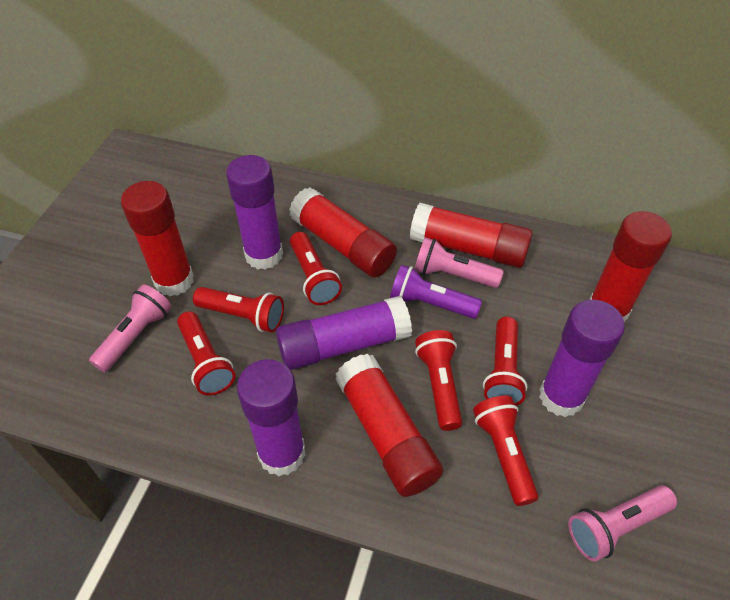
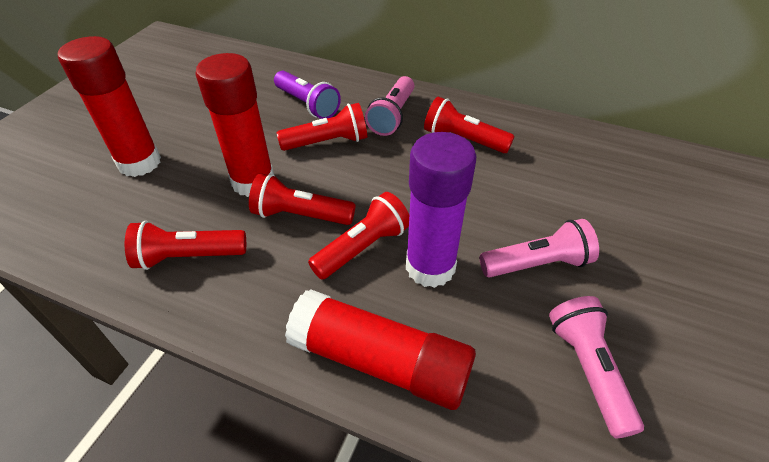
purple glue stick: [226,155,283,270] [237,359,306,476] [276,296,412,370] [539,300,625,417] = 4 -> [406,132,476,288] = 1
red flashlight: [177,312,235,396] [193,287,284,333] [290,232,342,305] [415,330,462,431] [473,395,538,506] [483,317,528,406] = 6 -> [125,221,246,270] [249,173,356,225] [276,103,367,151] [308,192,409,279] [424,97,514,153] = 5
red glue stick: [121,181,194,296] [289,187,397,278] [335,354,443,497] [410,203,533,268] [589,211,672,323] = 5 -> [58,36,161,177] [195,53,274,197] [285,289,476,410] = 3

